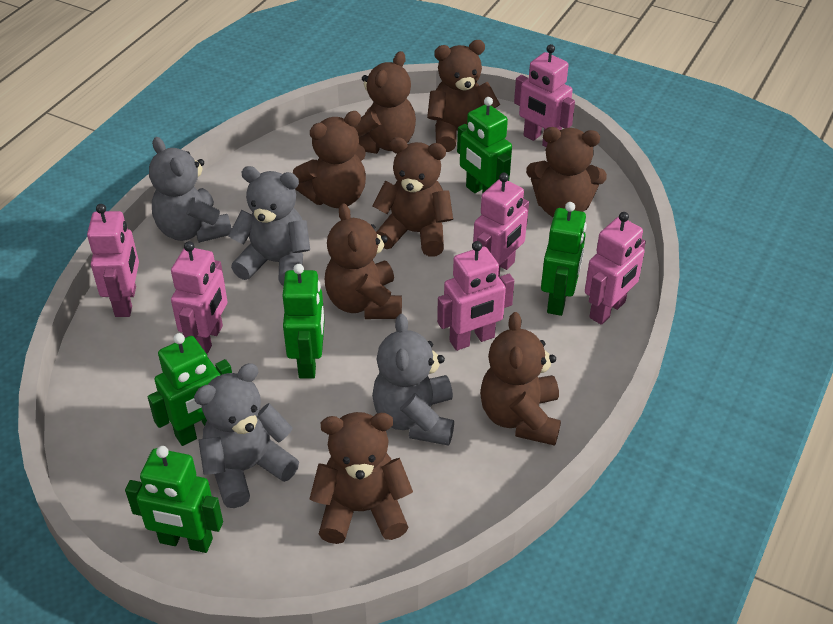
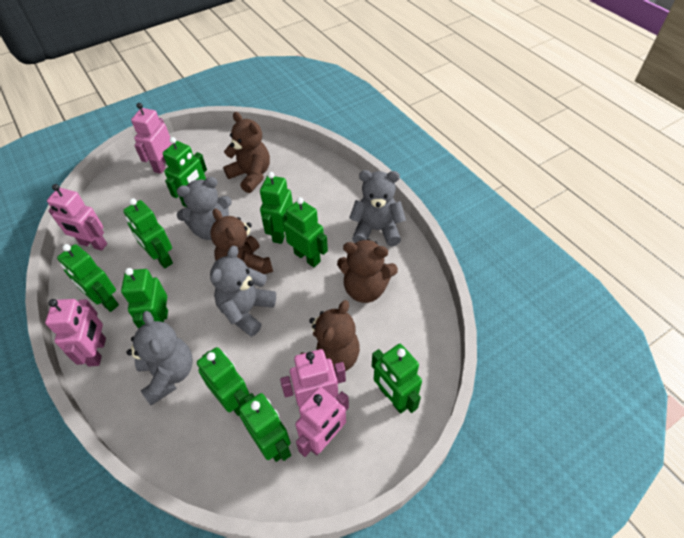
brown teddy bear: [293,111,366,208] [310,412,413,544] [325,203,402,319] [355,51,416,154] [372,137,453,257] [427,40,500,152] [480,312,561,446] [526,127,607,217] = 8 -> [211,208,273,274] [223,112,270,193] [301,300,360,371] [337,239,398,303] = 4
green robot: [125,446,223,553] [148,333,232,446] [283,264,325,378] [457,97,512,194] [541,202,587,316] = 5 -> [57,244,119,312] [121,268,168,329] [123,198,173,268] [163,137,207,208] [197,347,249,416] [239,393,291,462] [260,172,293,244] [284,197,328,267] [372,344,422,414] = 9
pink robot: [87,204,139,317] [171,241,228,354] [437,241,514,351] [473,173,529,277] [514,44,575,147] [585,212,646,325] = 6 -> [45,299,106,366] [47,184,107,251] [131,103,172,174] [280,349,346,407] [295,387,349,457] = 5

